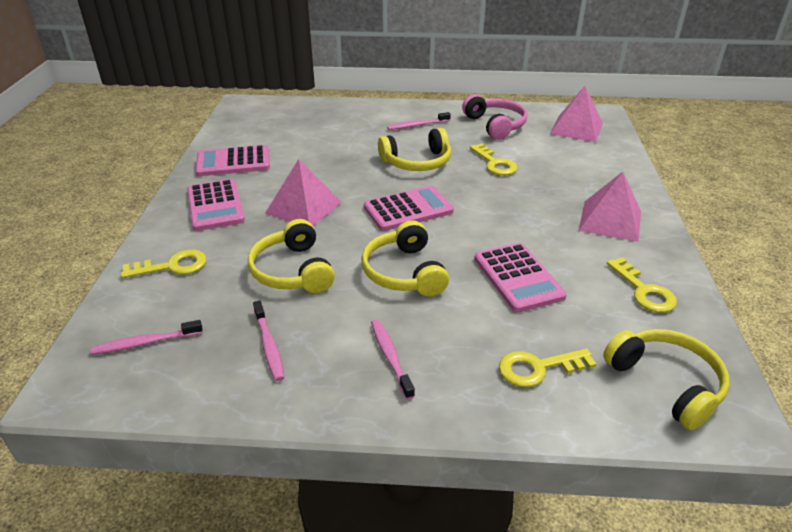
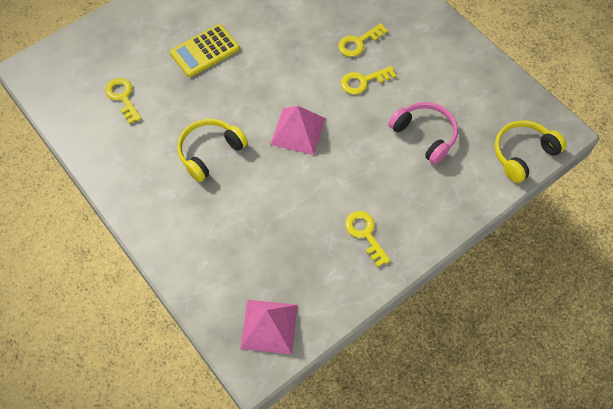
pink calculator: [187,179,245,231] [195,145,270,176] [364,186,454,231] [474,243,567,312] = 4 -> none = 0
pink pyramid: [265,159,341,226] [550,86,603,142] [579,172,641,242] = 3 -> [240,300,298,354] [270,106,326,155] = 2
pink toothbrush: [91,320,203,355] [253,301,285,381] [371,320,415,400] [387,112,451,130] = 4 -> none = 0
yellow calculator: none = 0 -> [170,24,240,77] = 1
yellow headphones: [248,219,335,293] [361,220,449,296] [378,128,451,171] [603,329,730,430] = 4 -> [177,119,248,182] [495,121,566,183] = 2

